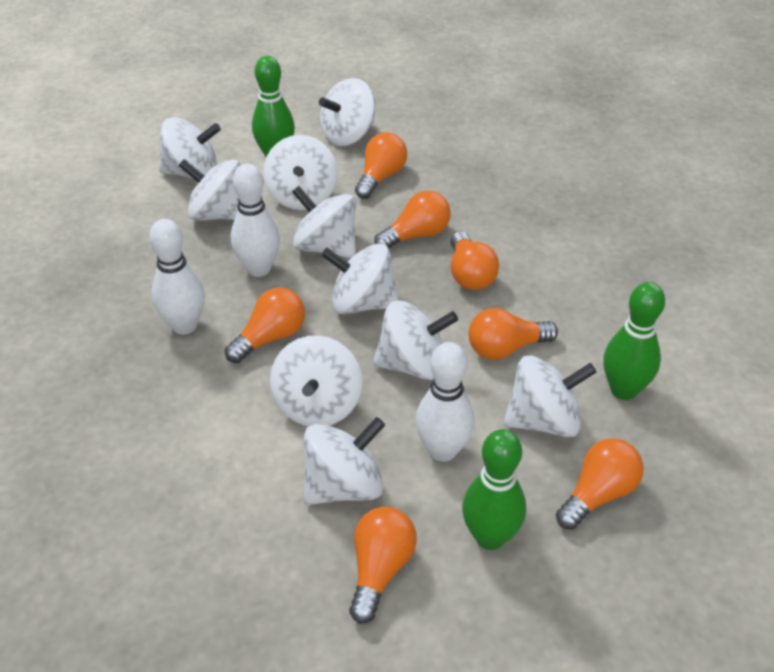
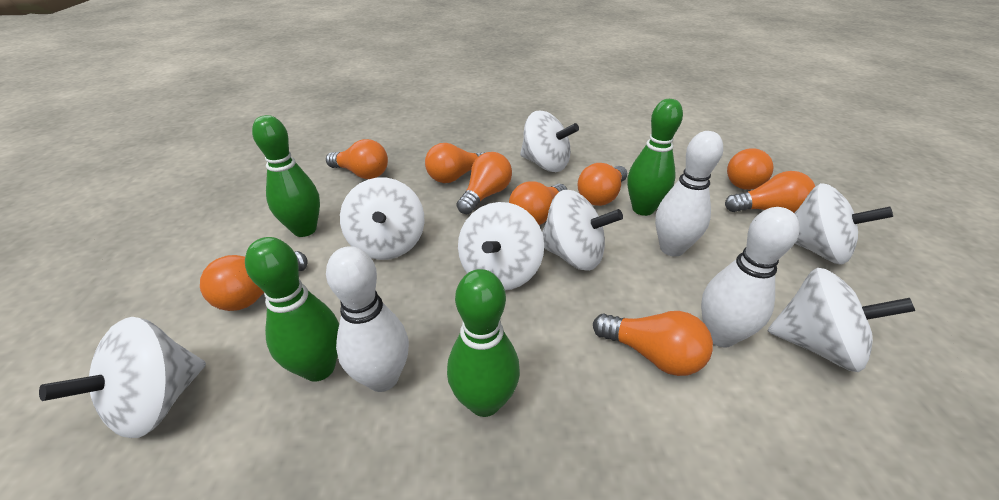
green bowling pin: [252,56,295,157] [462,429,526,550] [603,282,665,400] = 3 -> [245,237,339,382] [252,115,320,237] [447,269,520,417] [627,99,683,216] = 4
orange light bulb: [225,287,305,363] [349,507,417,624] [355,132,407,199] [374,190,451,248] [451,231,499,290] [468,308,558,360] [556,438,644,530] = 7 -> [200,251,308,311] [326,139,388,179] [425,143,486,183] [457,152,512,214] [509,181,567,225] [577,163,627,206] [593,311,713,376] [725,171,815,213] [727,148,774,190] = 9
white spinning top: [159,117,221,179] [178,159,241,221] [263,135,338,210] [270,335,362,426] [292,186,356,258] [304,417,385,505] [319,78,375,146] [321,243,399,314] [373,301,458,380] [504,356,596,438] = 10 -> [39,317,206,438] [340,178,424,260] [458,202,544,290] [520,111,579,172] [542,190,623,271] [768,268,915,372] [794,183,893,265] = 7

